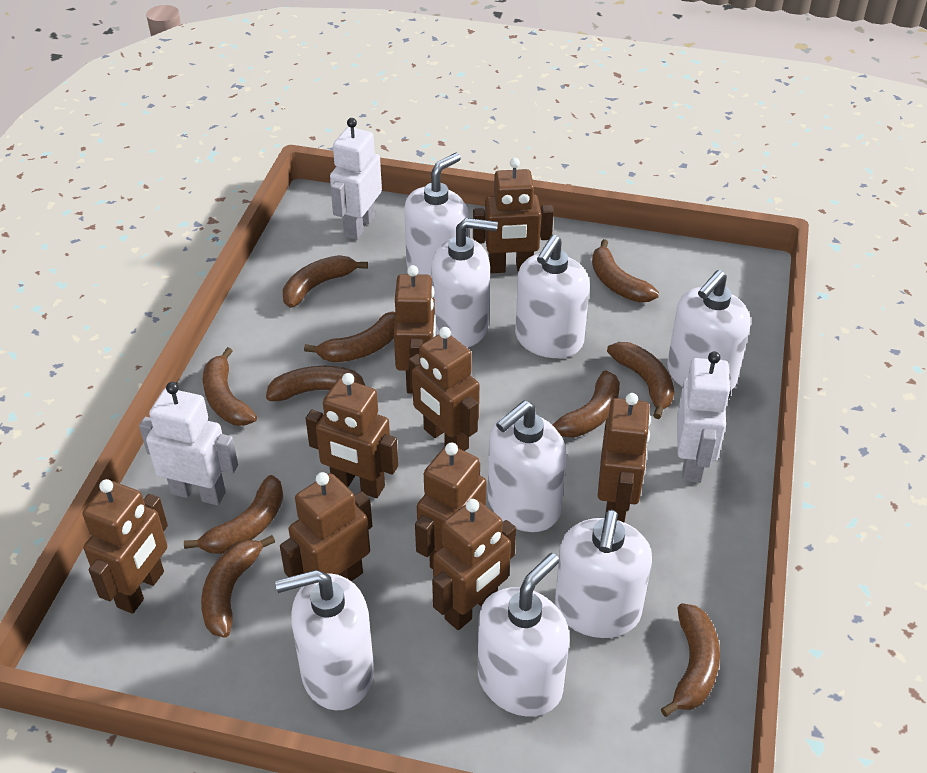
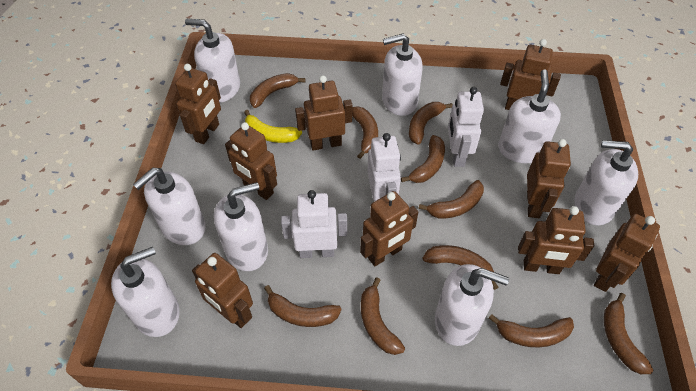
yellow banana: none = 0 -> [244,110,302,143] = 1

